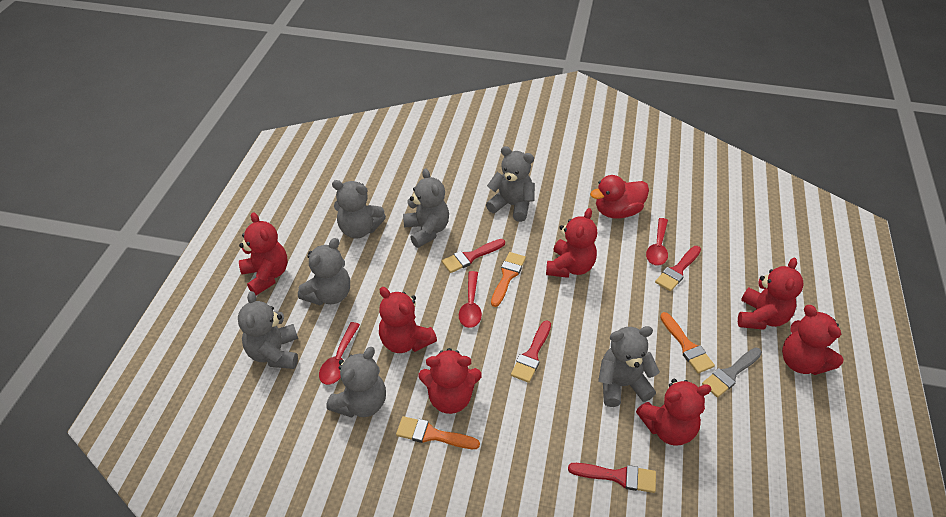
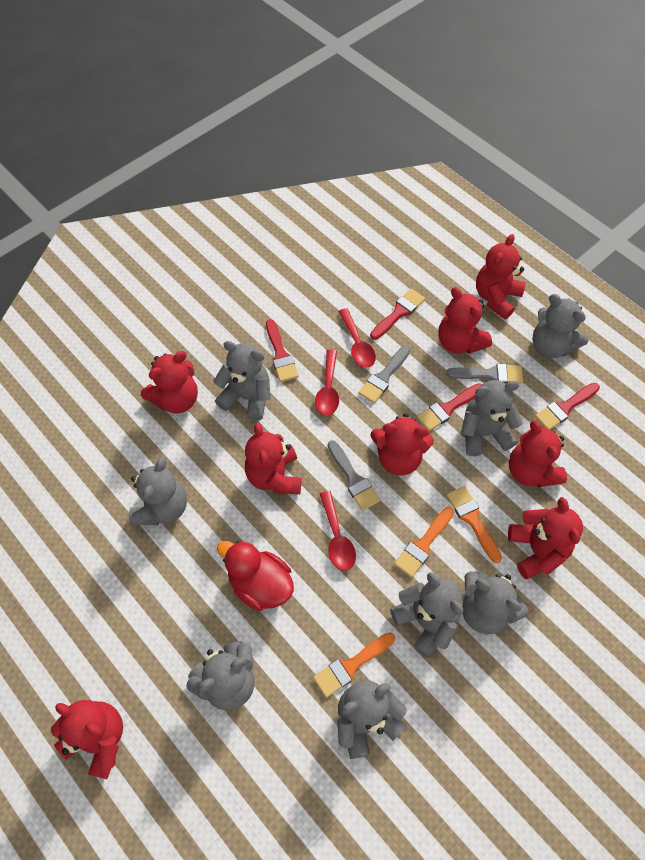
grey brush: [702,347,762,397] = 1 -> [328,440,380,511] [358,345,411,403] [446,364,523,384] = 3
grey teddy bear: [238,291,298,369] [298,238,350,305] [326,347,386,418] [332,180,386,239] [403,168,449,248] [486,146,535,222] [598,326,660,407] = 7 -> [129,457,187,525] [187,641,255,710] [213,341,270,421] [337,680,407,759] [390,572,464,658] [461,380,523,456] [462,571,528,635] [532,294,589,358] = 8
red teddy bear: [239,212,288,295] [379,287,437,353] [419,348,482,414] [546,208,597,278] [636,379,712,446] [738,258,804,330] [782,305,844,375] = 7 -> [51,700,123,779] [141,351,198,413] [245,423,301,494] [370,413,434,476] [438,287,492,354] [476,234,526,319] [508,497,583,579] [509,420,567,487] = 8

